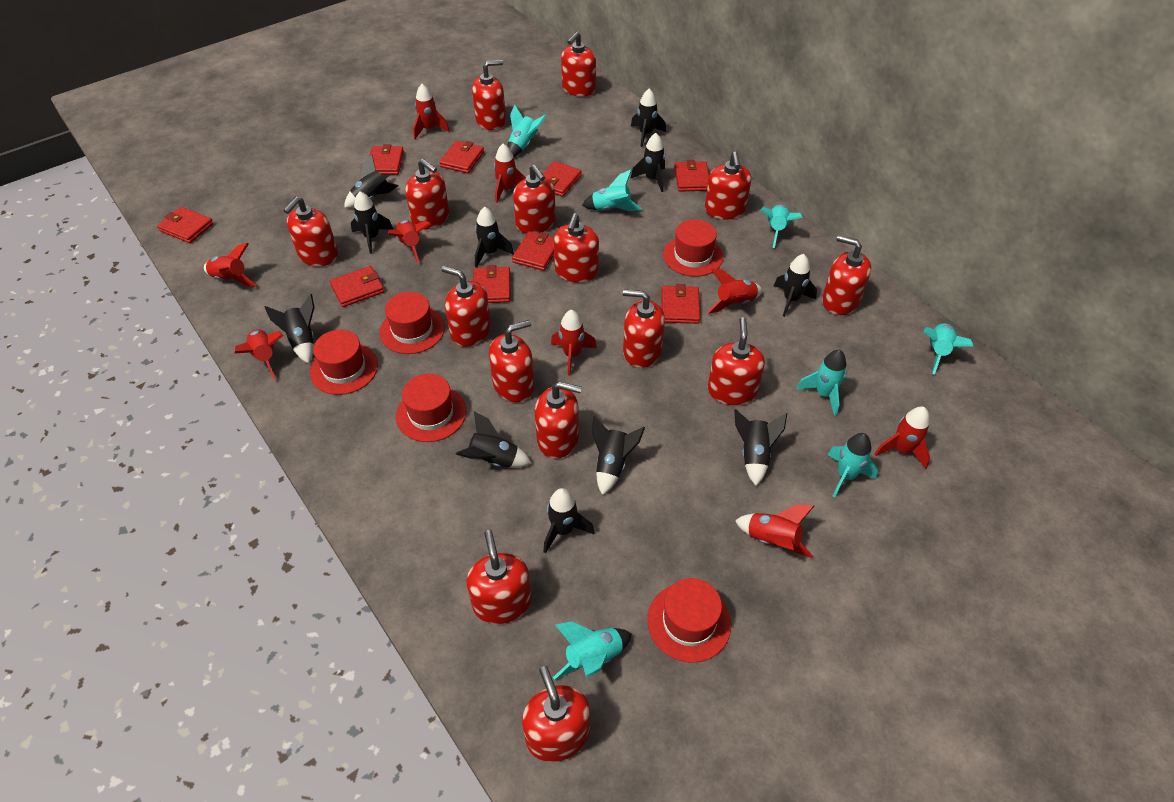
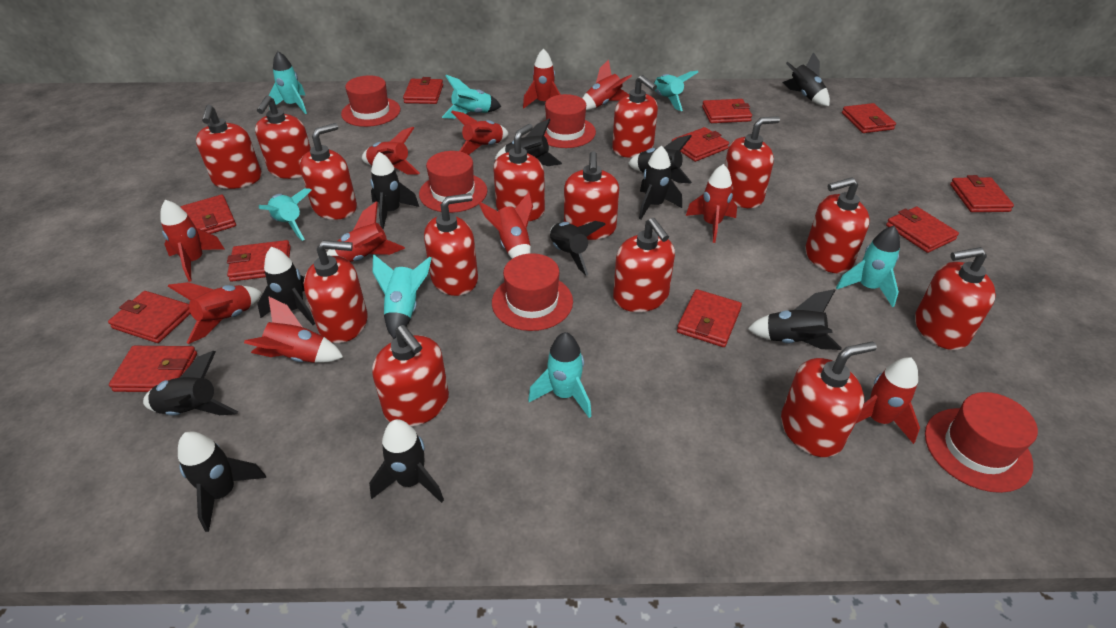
red rocket: [204,243,257,287] [235,329,284,379] [388,220,430,263] [413,84,450,139] [494,144,526,203] [551,310,597,375] [707,268,762,314] [735,504,814,558] [874,407,930,469] = 9 -> [161,200,225,282] [168,282,262,344] [244,296,343,363] [327,201,405,262] [362,127,420,174] [451,111,509,155] [479,192,533,259] [523,49,561,108] [582,59,632,111] [686,164,737,243] [856,357,920,444] = 11
red soap dispenser: [283,197,338,266] [405,159,449,230] [441,266,491,347] [467,530,532,624] [472,60,506,130] [489,320,534,402] [513,165,556,234] [522,666,590,762] [535,382,582,458] [554,213,599,283] [561,31,596,97] [623,290,665,368] [705,152,751,220] [708,317,765,405] [822,235,871,315] = 15 -> [196,105,262,189] [255,95,311,179] [300,123,357,220] [304,240,368,343] [372,325,449,427] [424,193,478,296] [493,124,545,221] [564,151,619,240] [612,75,658,157] [613,218,675,312] [725,116,780,208] [781,341,877,457] [805,177,870,273] [915,247,996,350] = 14
red wallet: [157,207,214,243] [330,266,384,307] [369,144,404,175] [439,141,484,173] [473,265,511,303] [512,231,554,271] [543,161,582,197] [662,284,700,324] [674,160,709,192] = 9 -> [108,291,191,343] [109,346,197,392] [181,195,236,234] [227,240,291,282] [403,77,443,104] [672,127,729,162] [677,289,742,347] [702,99,752,123] [842,103,896,133] [886,207,959,253] [950,175,1014,212] = 11

